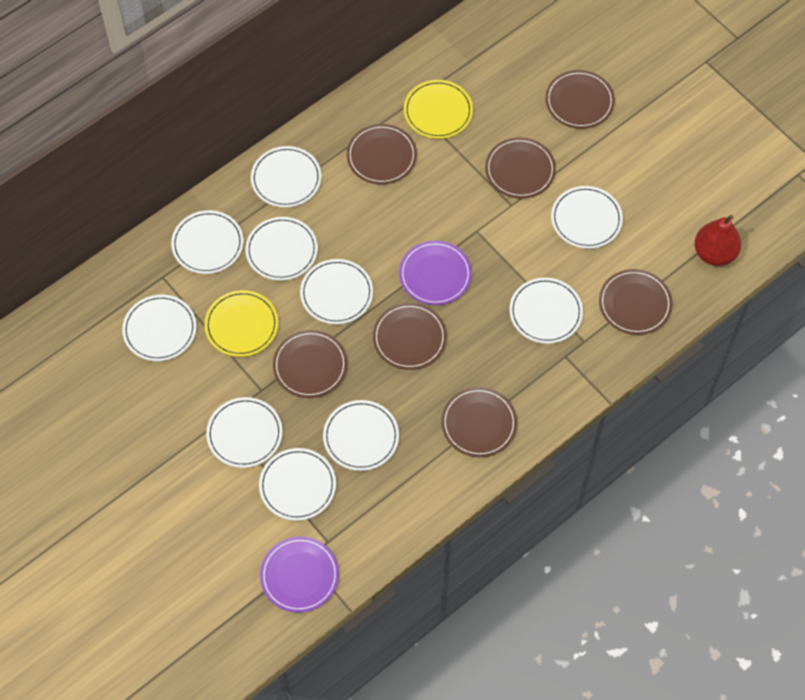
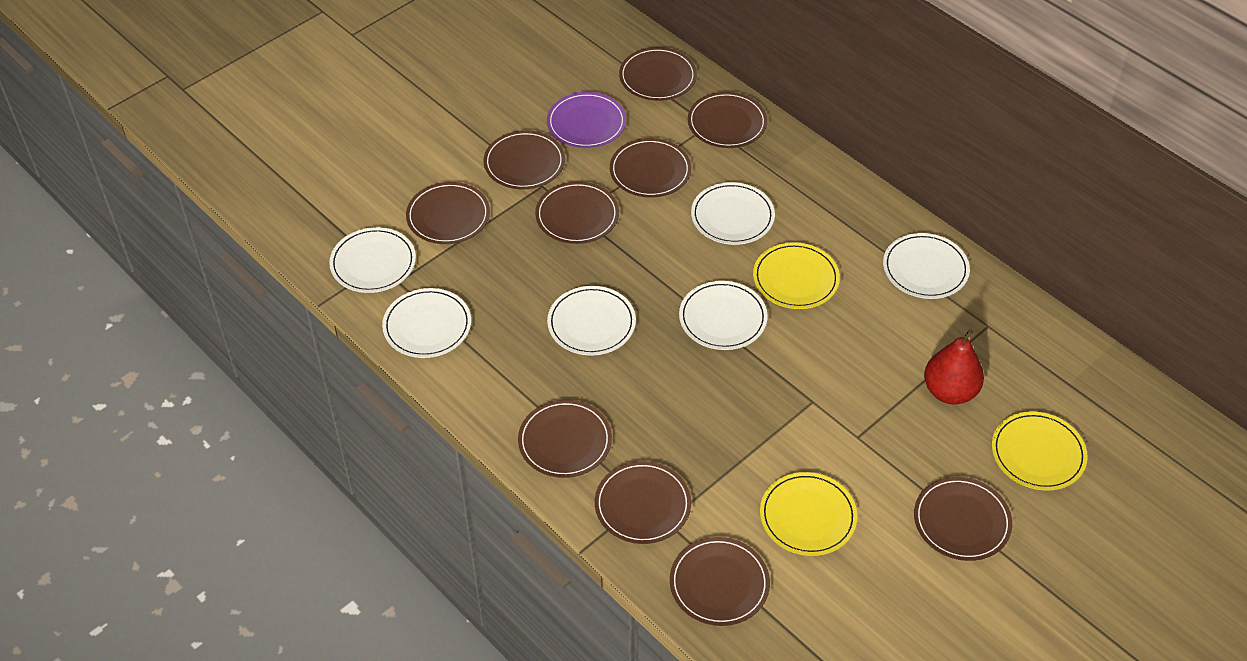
brown plate: [273,330,347,398] [347,124,417,184] [373,303,447,370] [441,387,517,457] [485,137,556,199] [545,70,615,129] [599,269,672,335] = 7 -> [406,182,490,244] [484,130,565,189] [518,400,612,478] [535,181,619,244] [595,461,691,544] [610,138,691,198] [619,47,697,101] [670,537,770,626] [688,92,767,148] [914,477,1012,561] = 10
purple plate: [260,537,339,613] [399,241,472,305] = 2 -> [547,92,626,148] = 1
white plate: [122,295,196,361] [171,210,244,274] [206,397,283,468] [246,217,318,281] [251,146,322,208] [259,448,336,521] [300,259,373,324] [323,400,399,471] [509,278,583,344] [551,186,623,249] = 10 -> [329,227,416,293] [382,288,471,358] [547,286,636,356] [679,281,768,350] [691,182,775,245] [883,233,970,299] = 6
yellow plate: [204,290,278,357] [404,80,473,139] = 2 -> [753,242,840,309] [760,472,857,556] [992,411,1088,491] = 3

